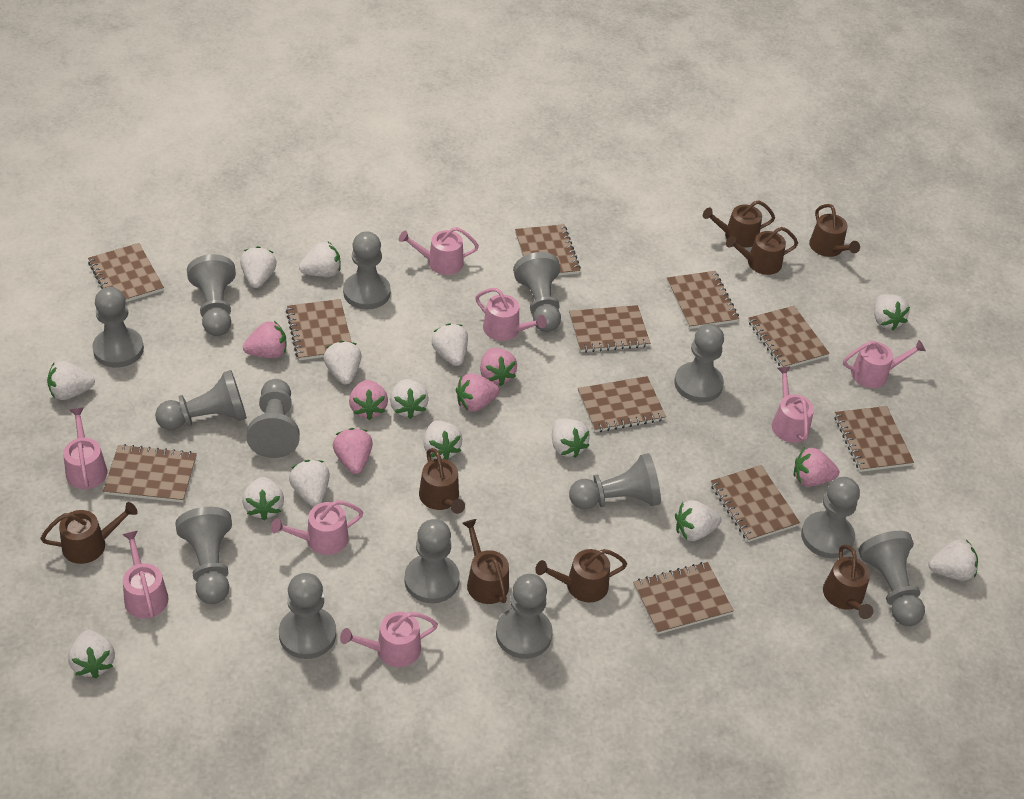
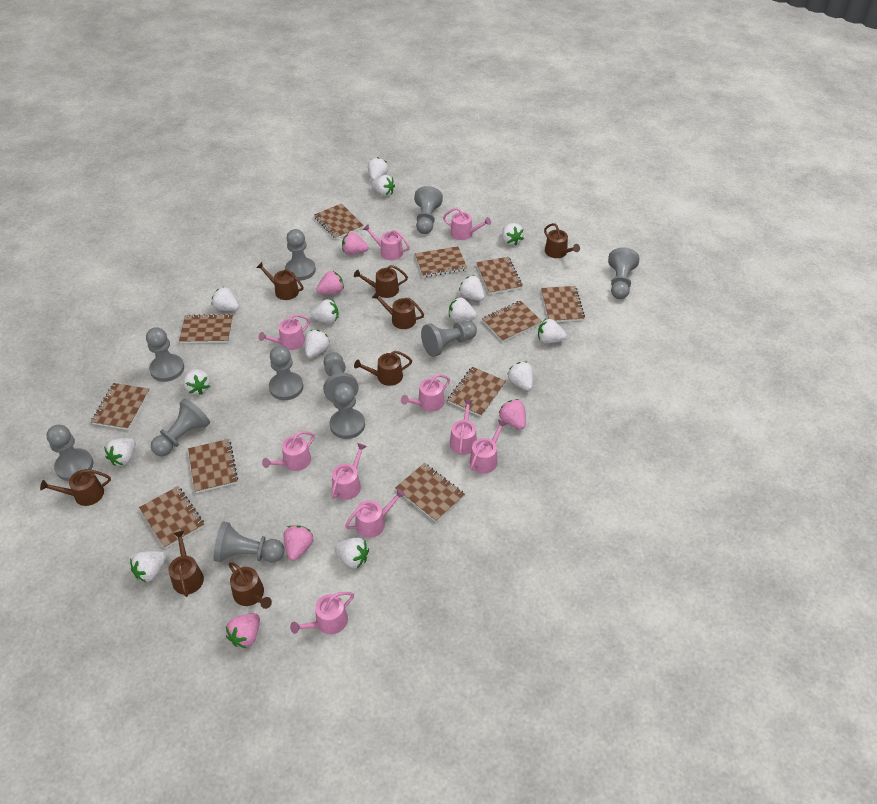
grey pawn: [92,287,144,368] [155,370,247,430] [175,507,232,604] [187,254,236,336] [246,379,300,458] [279,573,336,659] [343,231,390,309] [404,519,460,603] [496,574,553,659] [513,252,561,332] [569,453,661,510] [674,324,724,402] [801,477,860,558] [858,531,925,626] = 14 -> [46,425,93,481] [146,327,184,382] [151,398,210,456] [213,522,284,563] [269,346,303,400] [285,229,316,281] [323,352,359,402] [330,383,365,439] [414,186,443,234] [421,321,477,357] [608,247,639,299] = 11
pink strawberry: [243,321,286,358] [333,428,373,474] [349,380,388,420] [456,373,500,412] [480,348,517,386] [794,448,839,487] = 6 -> [226,613,260,648] [283,526,313,561] [316,270,344,294] [342,232,368,255] [498,399,526,430] = 5
pink watering can: [63,408,107,489] [122,530,169,618] [271,500,363,555] [340,612,438,667] [399,227,479,275] [475,288,547,341] [772,366,814,443] [843,340,926,388] = 8 -> [259,314,310,350] [262,431,315,471] [290,592,354,634] [331,443,367,500] [345,488,405,538] [363,224,410,260] [401,374,450,412] [443,208,491,240] [450,399,477,455] [470,419,507,473] = 10

